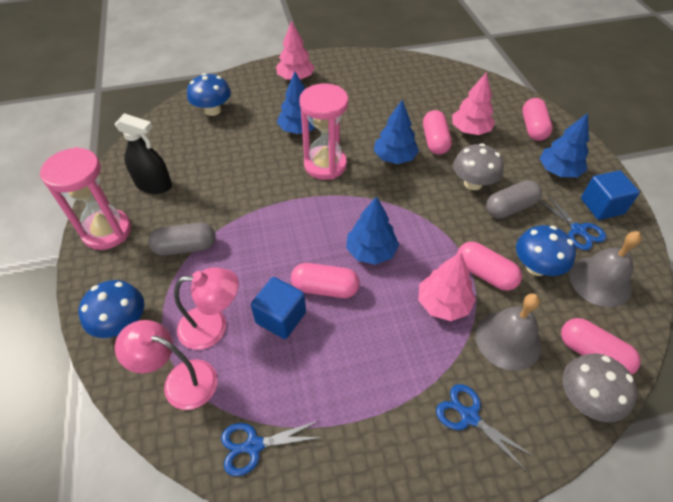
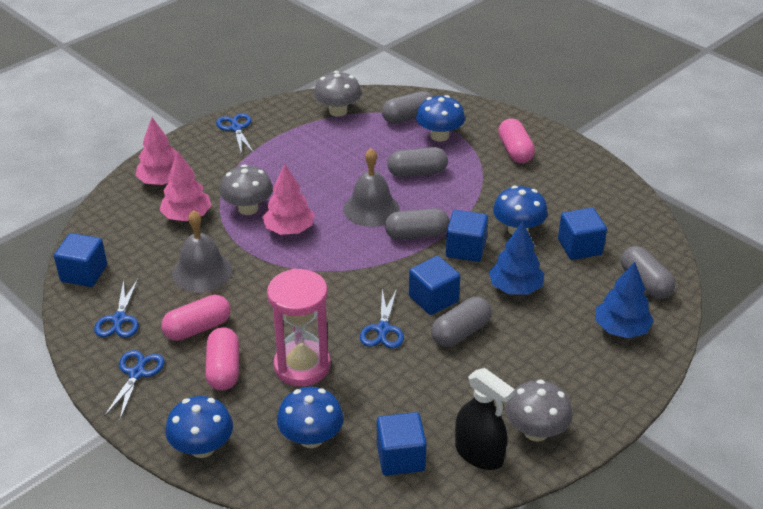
blue cube: [251,277,306,339] [581,170,640,220] = 2 -> [54,233,107,287] [377,412,427,476] [409,256,460,315] [446,210,488,262] [558,208,607,260] = 5
blue mushroom: [79,280,144,338] [187,73,231,116] [516,225,576,276] = 3 -> [165,396,233,458] [277,387,344,448] [416,95,465,142] [493,186,548,235] = 4
blue scissors: [221,420,323,476] [436,384,534,471] [539,194,606,250] = 3 -> [94,279,139,338] [104,350,165,419] [216,113,254,153] [360,289,404,349] = 4
blue tree: [277,71,315,134] [346,196,399,265] [374,100,419,164] [539,113,589,177] = 4 -> [489,221,544,295] [595,262,654,338] = 2
grey capsule: [148,222,216,256] [486,180,542,219] = 2 -> [382,91,434,124] [385,208,450,240] [388,147,448,177] [431,297,491,347] [621,246,675,299] = 5
grey mushroom: [453,143,504,190] [562,354,637,422] = 2 -> [220,164,273,215] [314,71,361,117] [506,380,572,441] = 3
pink capsule: [291,263,360,298] [423,110,452,155] [457,242,522,291] [522,98,553,141] [561,318,641,375] = 5 -> [161,295,230,341] [205,327,239,390] [498,118,535,163] = 3
pink hourglass: [40,147,131,250] [300,84,348,180] = 2 -> [267,268,331,386] = 1
pink lamp: [115,320,218,410] [174,267,239,350] = 2 -> none = 0

